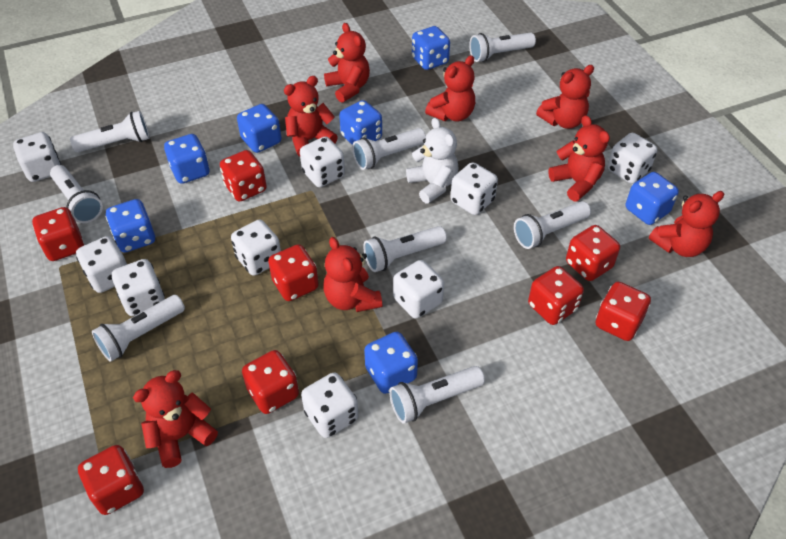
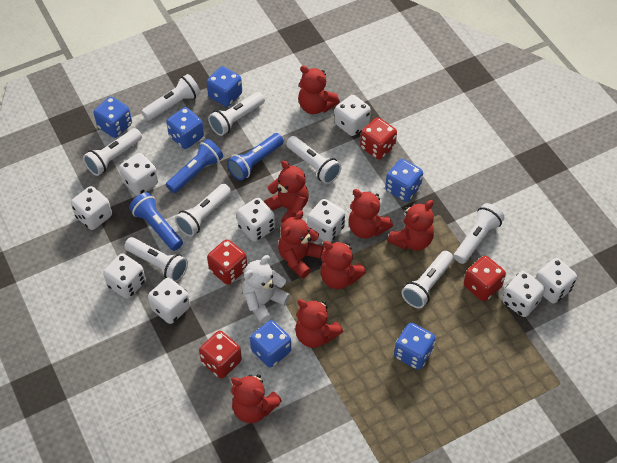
blue dice: [106,199,155,253] [164,134,210,184] [237,104,281,153] [339,100,382,145] [364,332,418,394] [412,26,450,70] [626,172,679,225] = 7 -> [94,97,132,138] [166,107,204,149] [207,66,242,107] [250,320,291,368] [385,159,423,202] [394,323,436,370] = 6
blue flashlight: none = 0 -> [129,192,183,251] [166,139,223,193] [227,133,284,180] = 3
red dice: [32,207,84,261] [78,445,144,515] [220,150,267,201] [242,350,299,414] [268,244,319,301] [528,266,584,325] [566,225,620,281] [596,282,651,341] = 8 -> [199,331,242,379] [207,239,247,285] [360,118,397,159] [464,256,506,301] = 4

